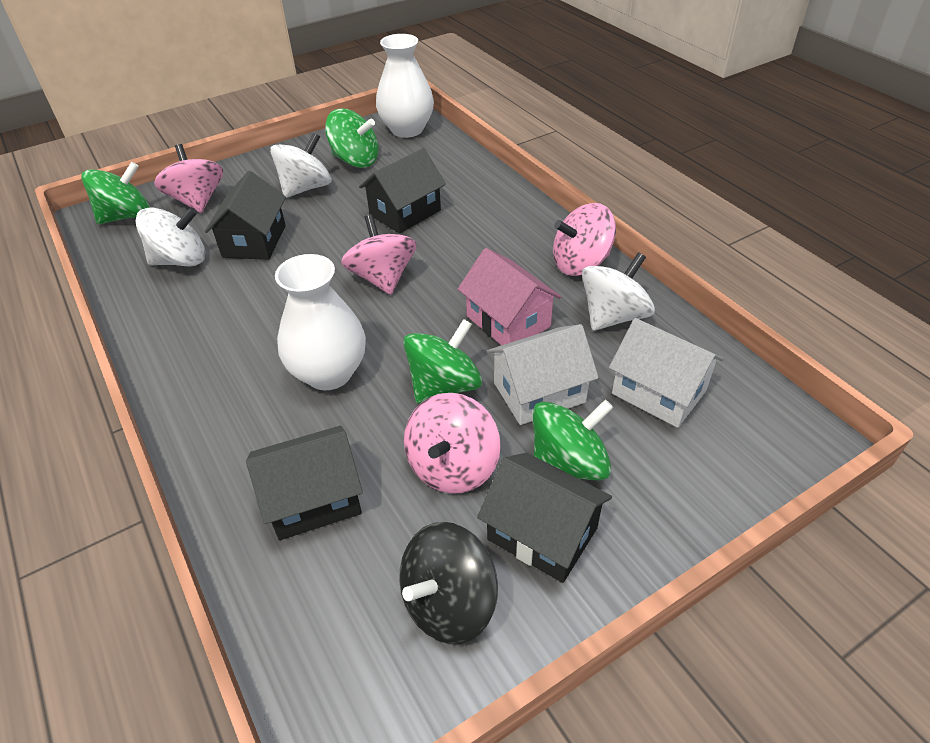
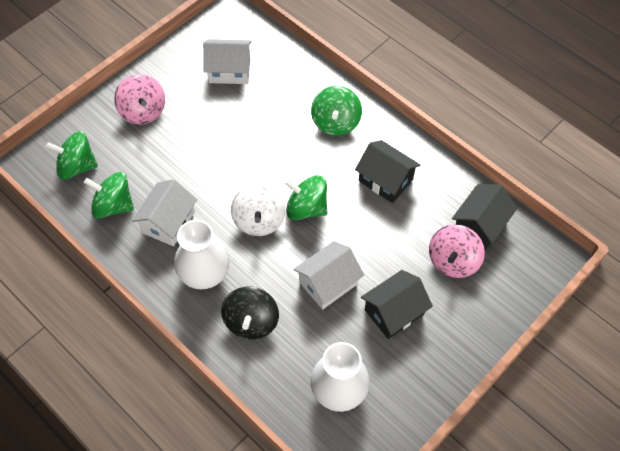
black house: [205,171,286,260] [246,426,363,540] [359,148,446,234] [477,453,612,583] = 4 -> [355,140,420,203] [361,270,433,339] [452,184,517,250] = 3
pink house: [458,248,561,345] = 1 -> none = 0
pink spinning top: [154,144,223,213] [341,214,417,295] [404,393,501,494] [553,203,616,276] = 4 -> [114,74,165,125] [429,224,485,278] = 2
white house: [487,324,599,425] [609,318,724,428] = 2 -> [132,179,197,246] [203,39,252,84] [294,241,364,310] = 3
white spinning top: [135,207,205,266] [270,133,332,198] [582,252,655,331] = 3 -> [231,185,286,236] = 1

